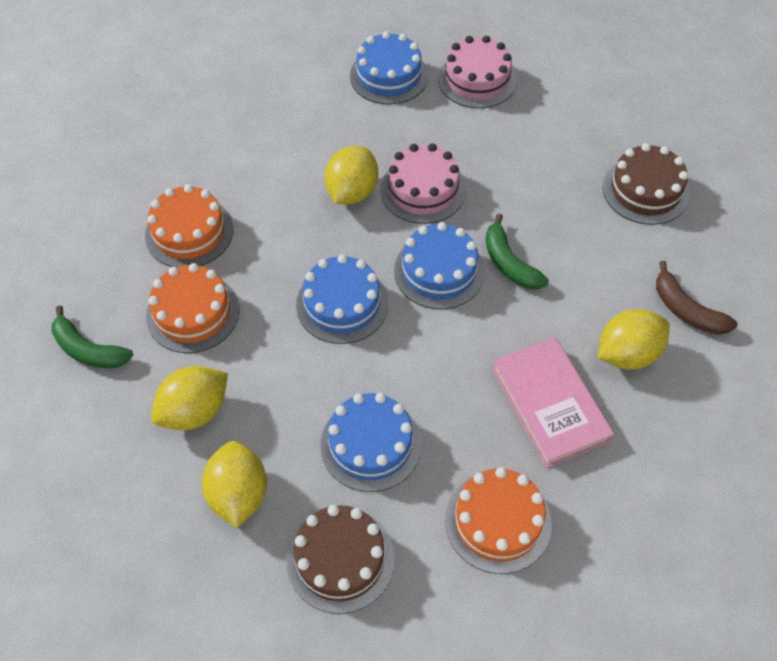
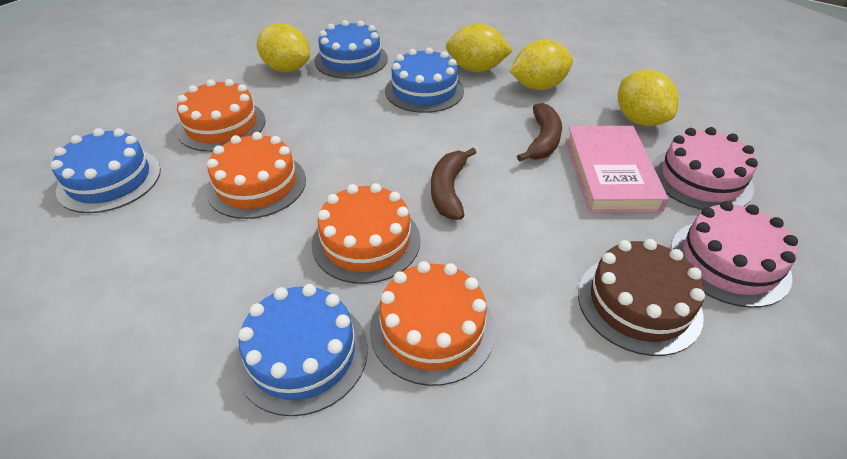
brown banana: [656,261,738,335] = 1 -> [431,148,477,220] [517,103,562,161] = 2
brown cake: [286,505,395,614] [603,143,690,225] = 2 -> [578,239,705,356] = 1
green banana: [51,306,133,368] [486,213,549,289] = 2 -> none = 0
orange cake: [145,184,233,267] [146,263,240,353] [445,467,552,574] = 3 -> [177,79,266,152] [206,132,306,219] [312,183,420,284] [370,261,496,386] = 4

